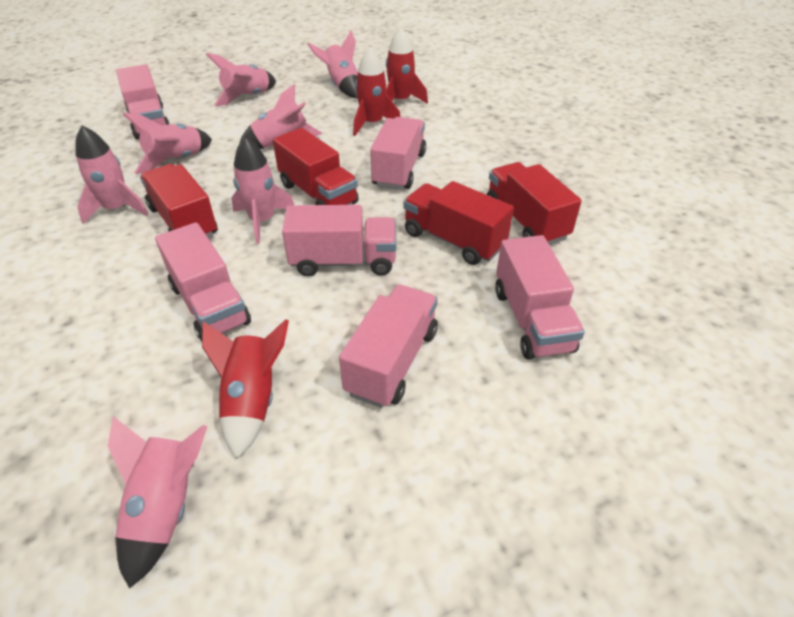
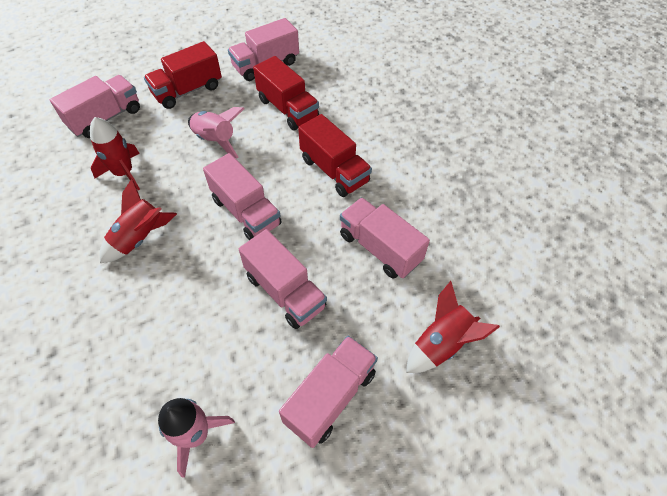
pink rocket: [75,126,149,224] [108,416,207,589] [123,113,212,174] [206,53,276,106] [232,137,294,244] [239,84,323,149] [308,31,358,98] = 7 -> [158,398,235,478] [188,107,244,158] = 2
red truck: [140,164,218,238] [273,128,359,205] [403,181,514,265] [487,162,582,245] = 4 -> [144,41,222,109] [253,56,319,130] [298,114,372,197] = 3

